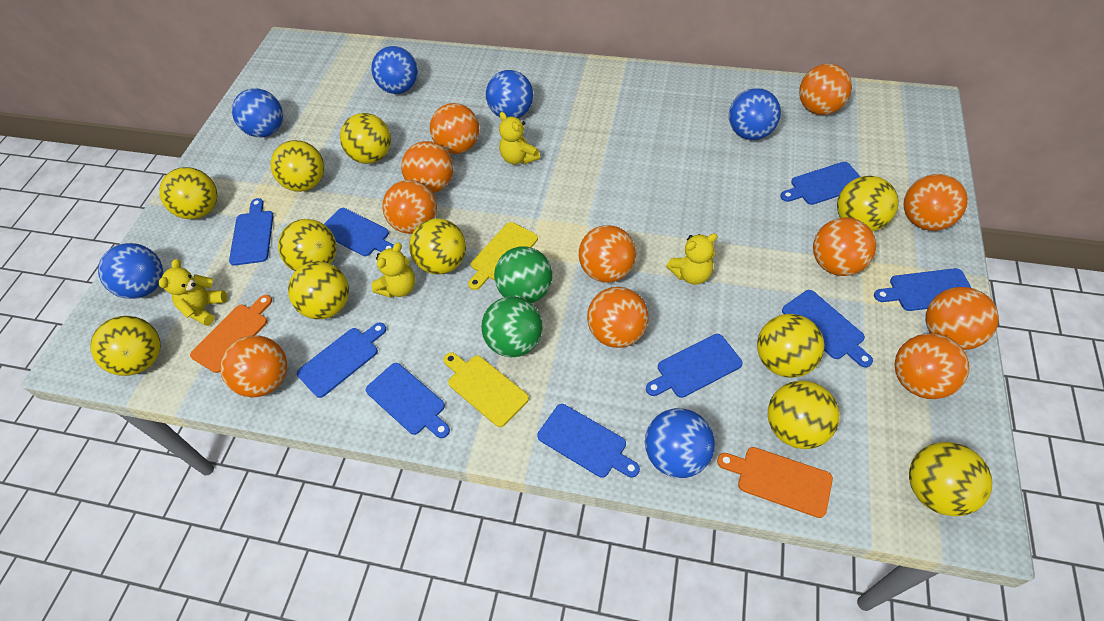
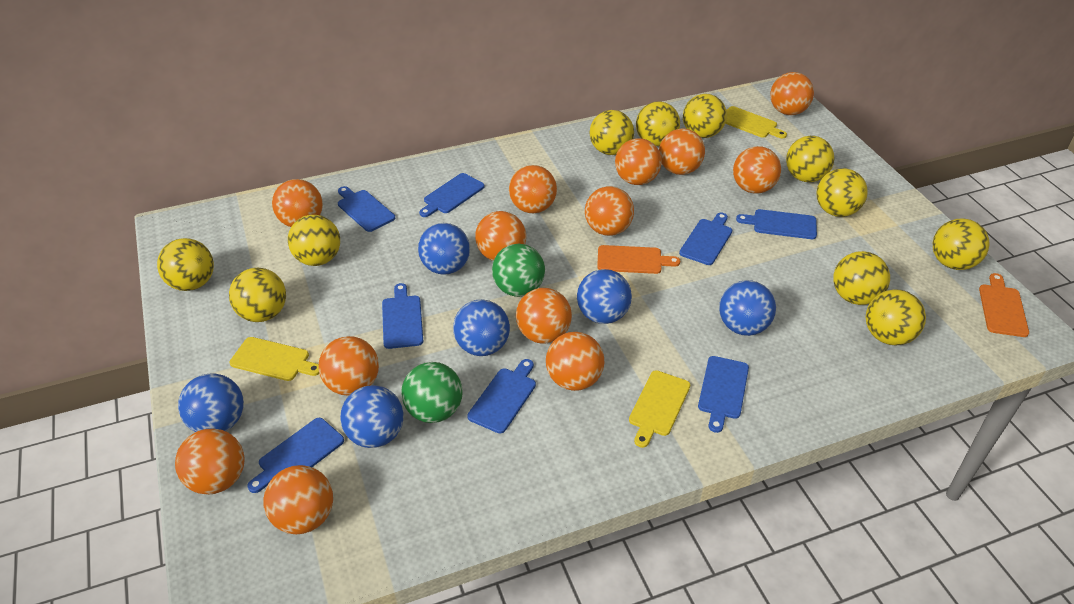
blue cutting board: [229,198,274,266] [297,322,386,398] [324,208,394,256] [366,363,450,438] [537,404,640,478] [646,334,743,398] [780,162,861,205] [782,290,873,368] [874,268,971,311] = 9 -> [248,418,344,493] [338,186,395,232] [382,283,423,349] [419,173,485,217] [467,359,536,434] [679,213,732,265] [698,356,749,433] [736,209,817,239] = 8
orange ball: [220,335,287,397] [382,180,437,234] [401,141,453,193] [430,103,479,154] [579,225,636,283] [587,287,649,348] [799,63,852,115] [813,217,876,276] [895,333,969,399] [903,174,968,231] [926,287,999,350] = 11 -> [175,429,244,495] [263,465,333,534] [272,179,323,227] [318,336,379,396] [475,211,526,261] [509,165,557,213] [516,288,572,344] [546,332,604,391] [585,186,634,236] [615,138,662,185] [659,128,705,175] [733,146,781,194] [770,72,814,115] = 13
yellow cutting board: [443,352,529,427] [468,222,538,290] = 2 -> [230,337,319,381] [629,370,690,448] [725,106,787,138] = 3
yellow teddy bear: [159,259,227,326] [371,243,415,298] [499,112,540,165] [666,233,718,285] = 4 -> none = 0

